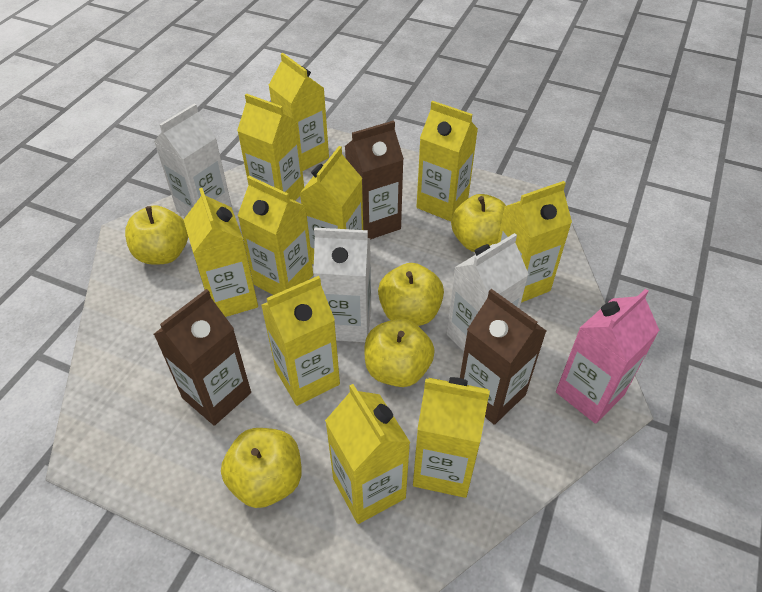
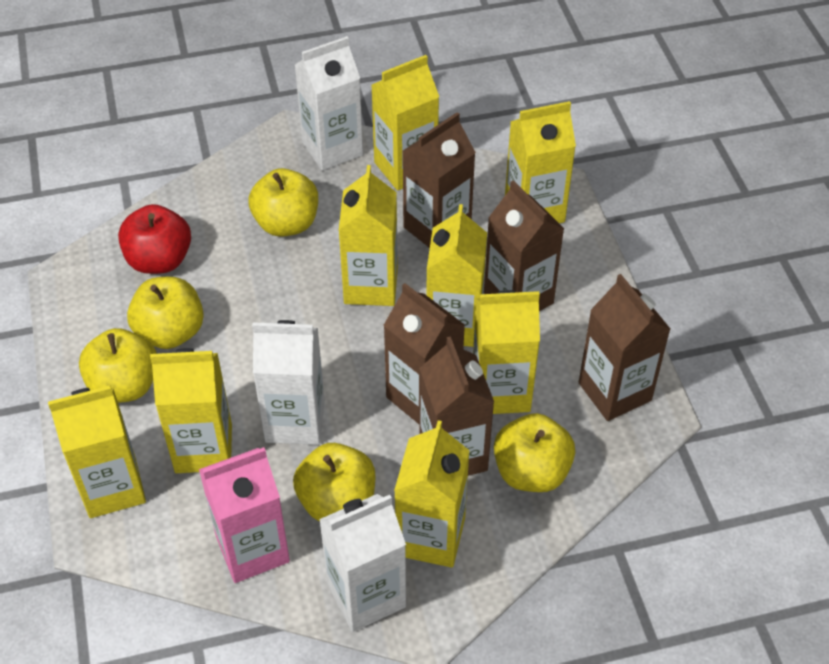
brown carton: [154,289,251,426] [345,120,404,240] [460,289,546,425] = 3 -> [383,283,465,425] [402,112,476,248] [419,336,494,476] [484,180,564,311] [579,274,670,421] = 5
red apple: none = 0 -> [118,204,191,274] = 1
yellow carton: [184,188,258,317] [237,93,304,201] [238,176,313,295] [261,276,340,406] [268,53,329,171] [300,146,363,264] [325,384,410,524] [413,377,490,498] [416,101,478,221] [498,181,572,303] = 10 -> [48,385,146,518] [150,348,232,473] [339,165,398,306] [371,55,439,191] [394,420,470,568] [426,204,487,347] [473,290,540,414] [505,101,576,223] = 8

